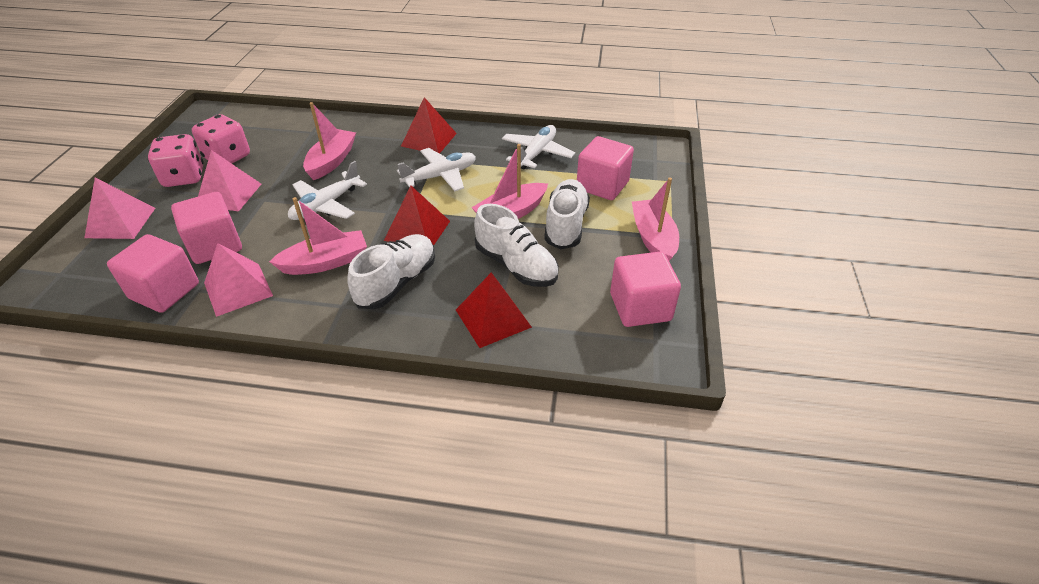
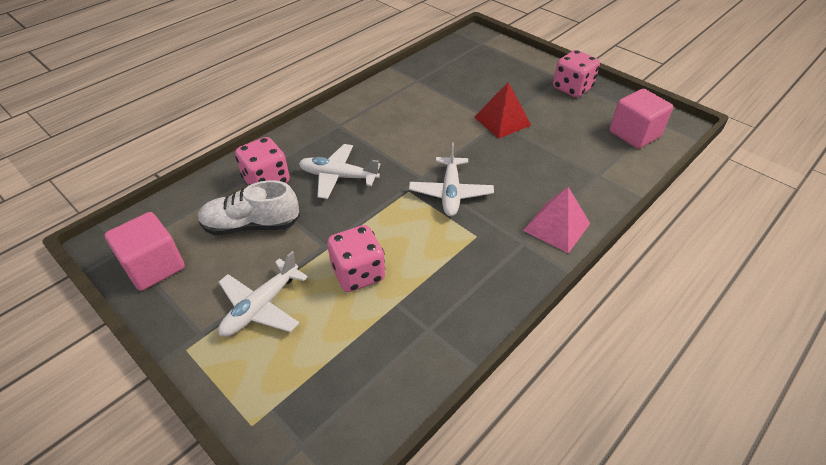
pink boat: [269,197,367,275] [303,102,356,180] [471,144,548,219] [632,178,679,261] = 4 -> none = 0
pink cube: [107,234,199,313] [171,192,242,264] [577,136,634,200] [610,252,681,327] = 4 -> [105,212,185,291] [610,89,673,149] = 2
pink dice: [148,134,204,187] [192,114,250,164] = 2 -> [235,137,290,185] [327,225,385,292] [553,50,600,97] = 3
pink pyramid: [84,178,155,239] [198,150,261,211] [204,243,273,317] = 3 -> [523,187,590,253] = 1
red pyramid: [384,186,450,245] [401,97,457,154] [456,272,532,348] = 3 -> [474,82,531,138] = 1
white shoe: [347,234,435,309] [474,204,559,287] [544,179,590,250] = 3 -> [198,180,300,235] = 1

